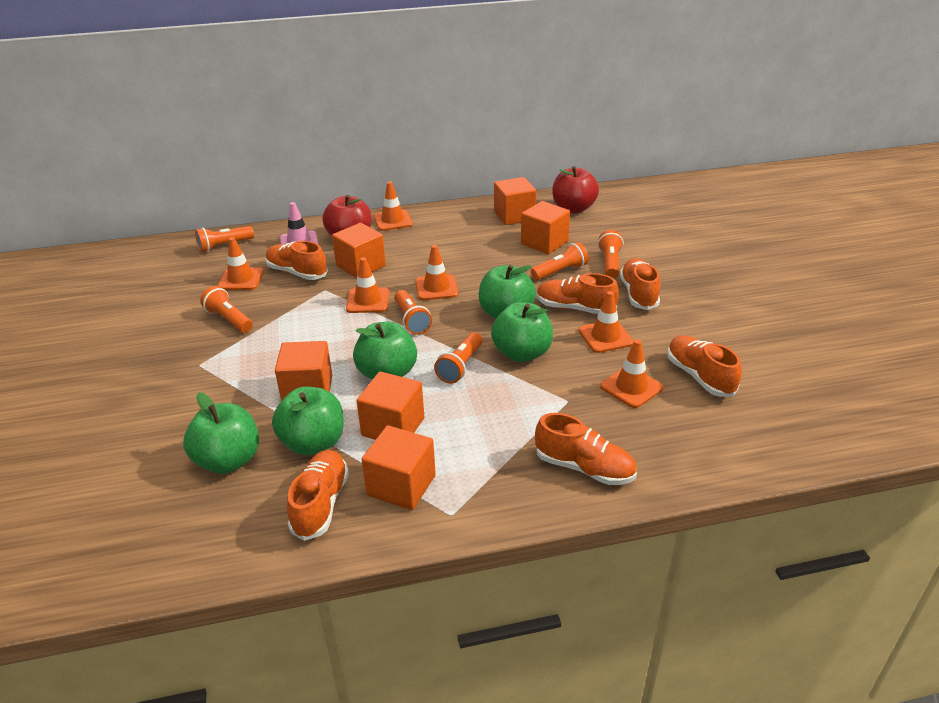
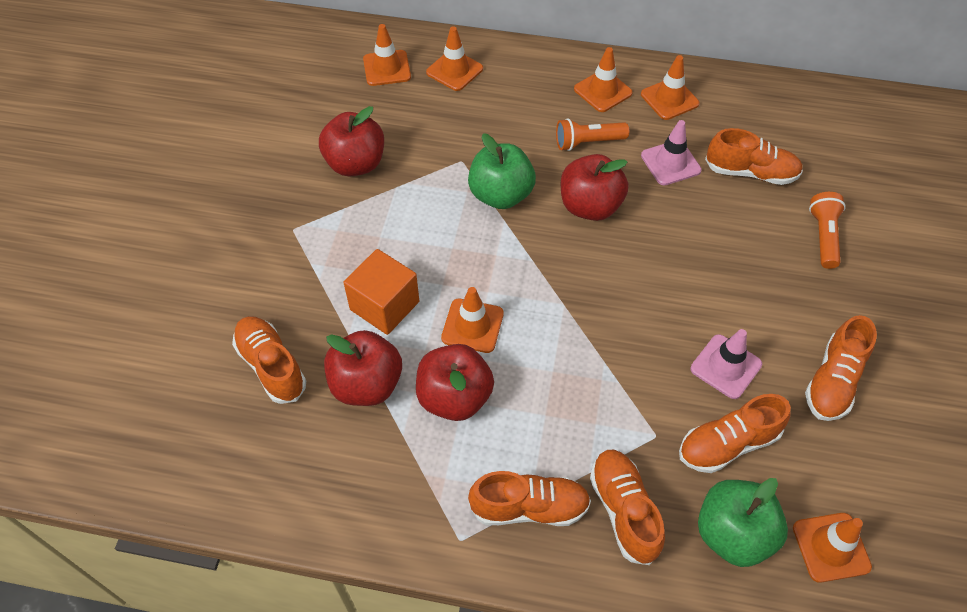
green apple: [183,393,259,474] [272,387,344,455] [353,322,417,380] [479,265,536,319] [491,302,553,362] = 5 -> [468,133,536,209] [698,478,788,567] = 2
orange cube: [275,341,332,401] [332,223,386,278] [357,372,424,440] [361,425,436,510] [494,177,537,225] [521,201,570,254] = 6 -> [343,249,419,335] = 1
orange flashlight: [195,226,254,252] [200,286,253,333] [394,290,432,335] [434,332,482,384] [531,242,589,280] [598,230,624,278] = 6 -> [556,118,629,151] [809,192,846,269] = 2
pink traffic cone: [280,202,319,245] = 1 -> [641,120,702,185] [690,329,762,399] = 2
red apple: [323,195,372,236] [552,166,599,213] = 2 -> [319,106,384,177] [324,330,402,406] [416,344,494,421] [561,154,628,221] = 4

